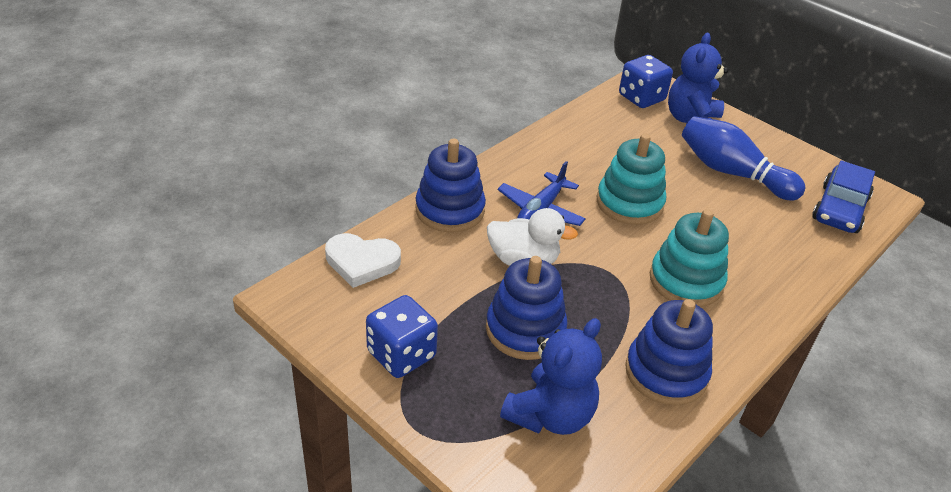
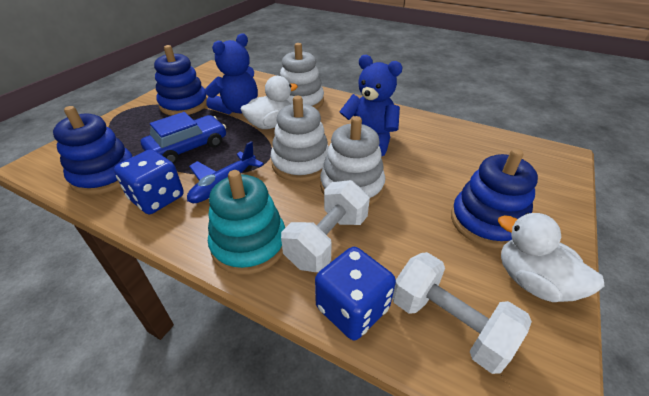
blue bowling pin: [682,116,806,201] = 1 -> none = 0
turquoise stacking toy: [597,133,666,225] [650,209,729,307] = 2 -> [208,170,285,275] = 1
white duck: [487,208,578,266] = 1 -> [241,76,298,129] [498,213,604,302] = 2
white dumbbell: none = 0 -> [281,180,370,272] [392,252,532,374] = 2
white heart: [325,233,401,288] = 1 -> none = 0
white stacking toy: none = 0 -> [271,96,329,182] [280,43,324,109] [320,116,385,205] = 3

